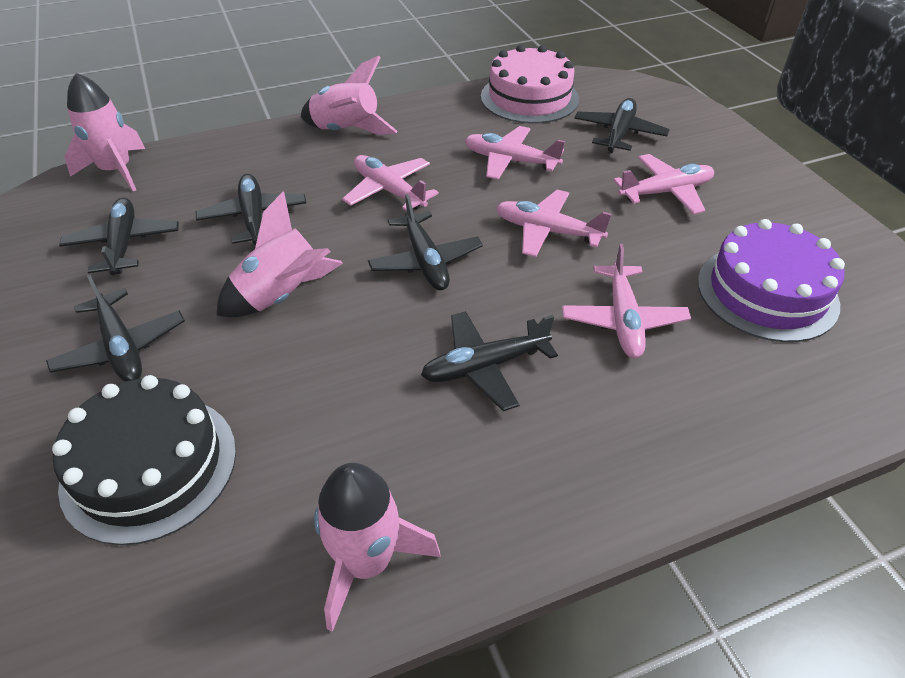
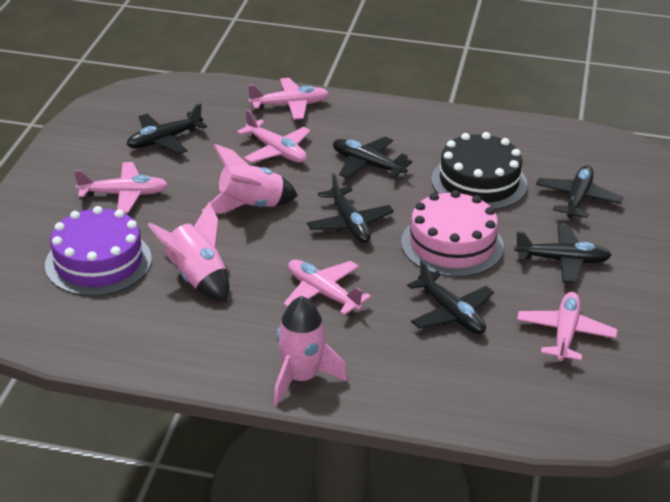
pink rocket: [64,73,145,191] [217,191,343,317] [301,56,398,135] [314,463,441,632] = 4 -> [148,202,229,302] [202,144,298,214] [273,296,347,406] = 3

